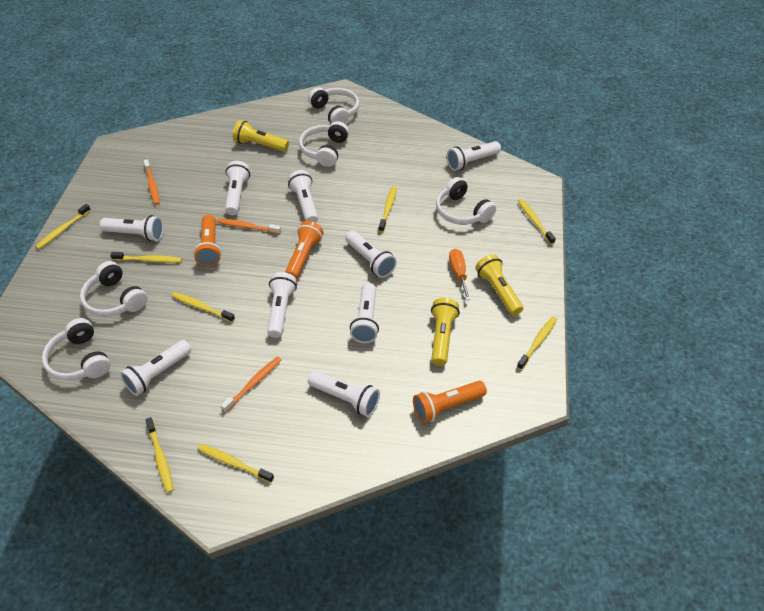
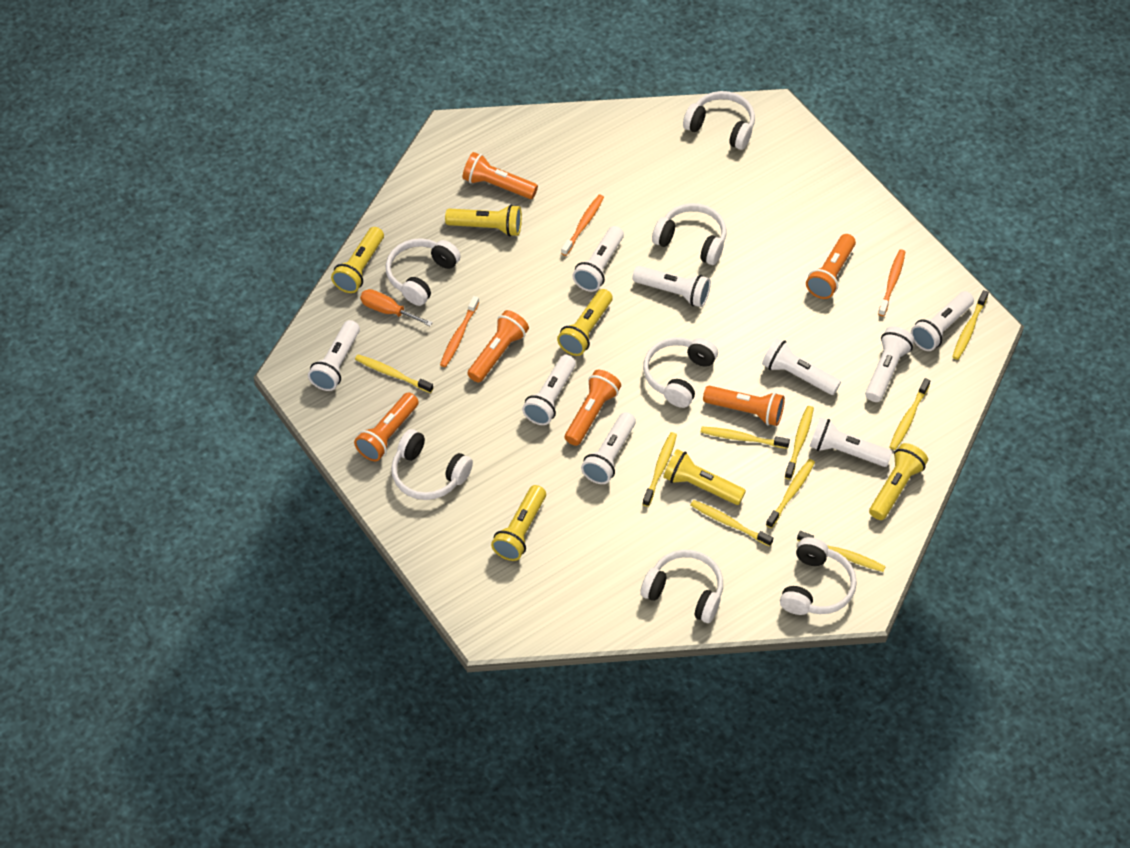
orange flashlight: [194,214,221,267] [285,221,323,279] [413,381,487,423] = 3 -> [354,392,419,461] [463,152,538,199] [467,310,529,383] [565,370,621,446] [703,386,785,426] [806,234,856,299] = 6
white headphones: [42,318,111,381] [80,261,147,317] [299,121,349,167] [308,87,359,123] [436,177,496,225] = 5 -> [386,238,461,306] [391,429,473,500] [641,550,723,623] [643,337,718,408] [652,203,726,265] [683,91,755,150] [780,537,857,615] = 7
yellow flashlight: [233,120,289,152] [431,298,460,366] [475,254,523,316] = 3 -> [331,227,384,293] [445,204,522,237] [491,485,546,561] [557,289,613,356] [663,449,746,505] [869,443,928,520] = 6
yellow toothbrush: [35,204,91,249] [110,252,182,263] [145,417,174,493] [171,292,235,322] [198,444,274,483] [379,186,397,232] [517,316,557,370] [518,199,556,245] = 8 -> [355,355,433,393] [643,432,677,507] [691,500,773,547] [701,427,790,449] [766,459,815,528] [785,406,814,480] [797,531,886,572] [890,378,930,450] [952,290,989,360] = 9

